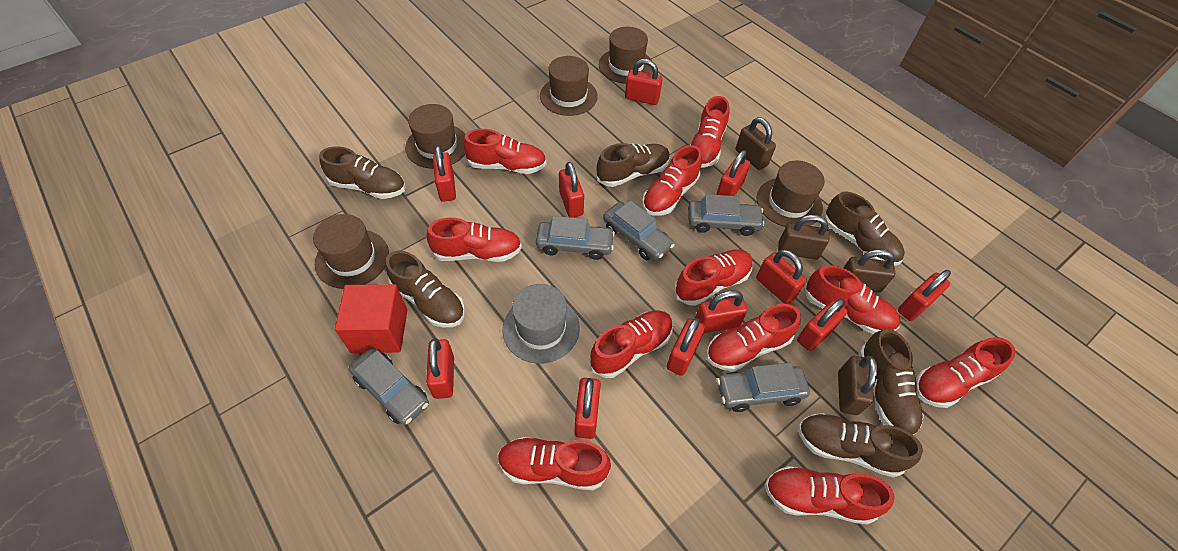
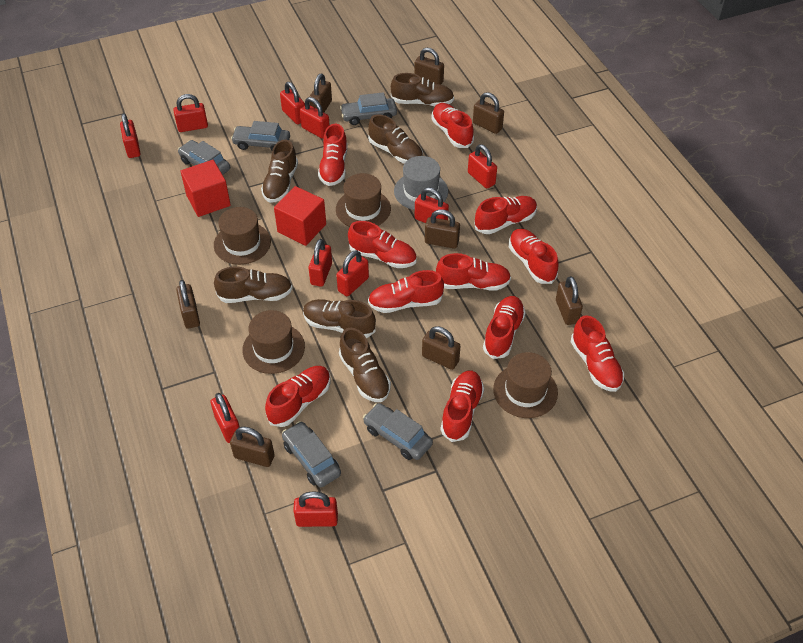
brown hat: [313,214,389,289] [405,104,466,169] [540,56,598,116] [599,27,653,84] [757,161,825,227] = 5 -> [214,207,271,265] [242,310,305,374] [336,173,391,227] [493,352,558,418] = 4
brown padlock: [736,117,776,170] [778,215,829,260] [838,356,877,415] [843,249,895,293] = 4 -> [176,280,200,329] [230,427,275,467] [310,74,332,112] [414,48,444,85] [422,326,460,370] [425,209,460,249] [473,92,504,134] [556,276,583,325] = 8
red cube: [334,284,407,353] = 1 -> [180,160,231,217] [274,186,326,246] = 2
red padlock: [426,338,454,399] [433,146,456,202] [559,162,584,218] [574,378,601,439] [625,59,663,105] [667,318,705,376] [695,290,748,333] [716,150,750,196] [756,250,807,304] [797,299,847,351] [898,270,951,321] = 11 -> [120,114,140,158] [174,94,208,132] [210,393,240,443] [280,82,305,125] [293,491,338,527] [300,97,330,139] [309,239,332,287] [336,250,369,296] [415,187,449,223] [468,144,497,189] = 10

